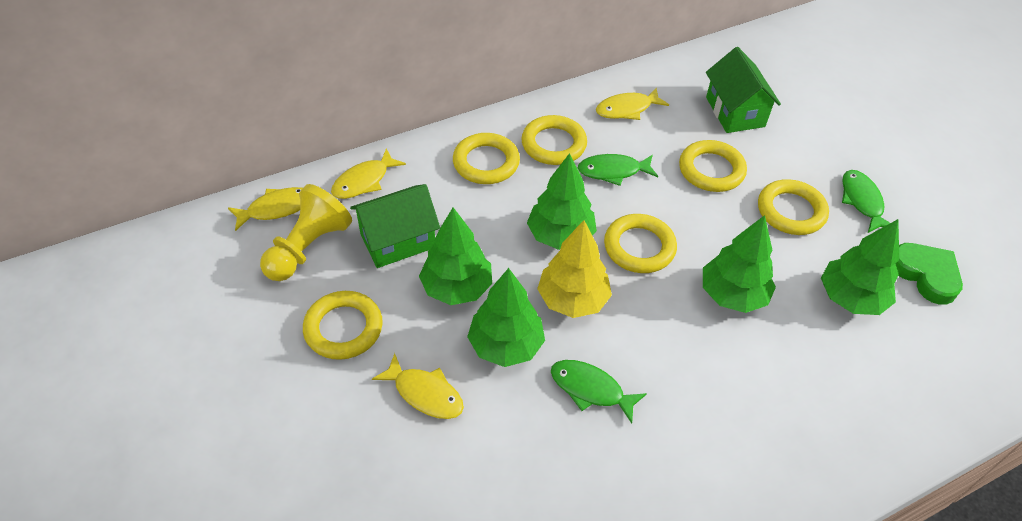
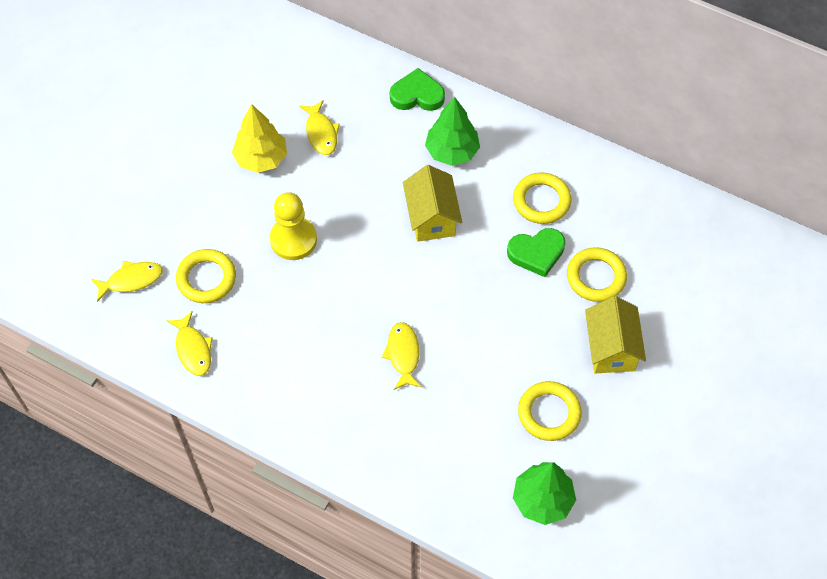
green fish: [551,360,647,423] [578,154,658,186] [842,170,890,233] = 3 -> none = 0
green heart: [895,243,963,305] = 1 -> [390,68,445,111] [507,228,565,277] = 2
green house: [350,184,440,268] [706,47,781,133] = 2 -> none = 0
green tree: [419,207,492,305] [467,268,545,367] [527,153,597,250] [703,215,776,313] [821,219,899,315] = 5 -> [425,97,480,166] [513,462,576,525] = 2
yellow house: none = 0 -> [403,165,462,242] [585,296,646,373] = 2
yellow ring: [303,291,383,360] [453,133,520,184] [521,115,587,165] [604,214,677,273] [679,140,747,192] [758,179,829,235] = 6 -> [176,249,236,303] [513,173,571,224] [518,381,582,441] [567,247,627,302] = 4

